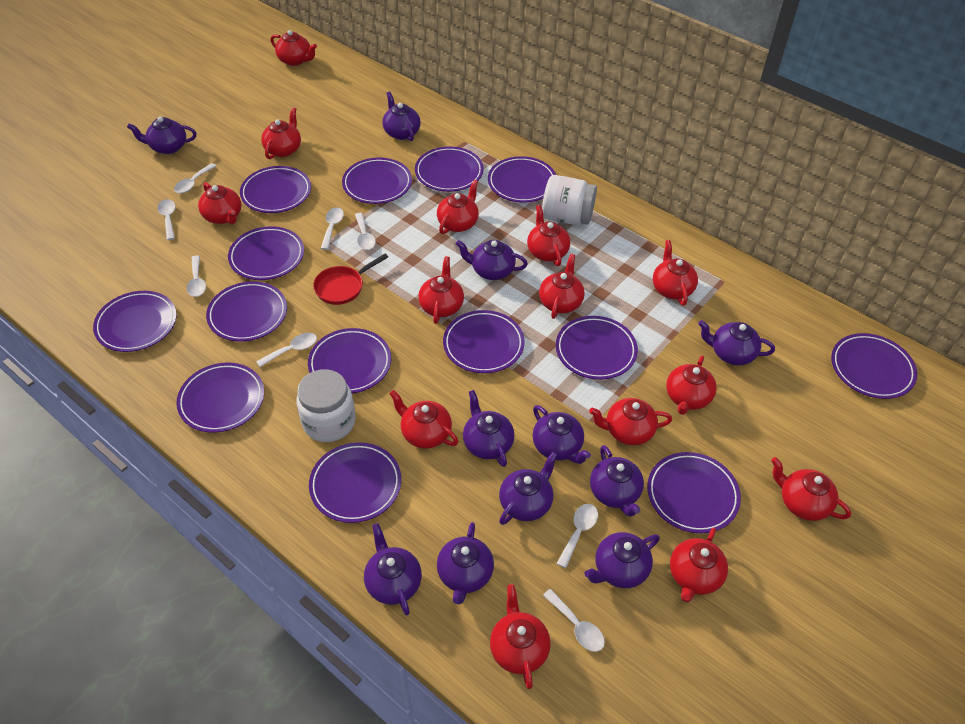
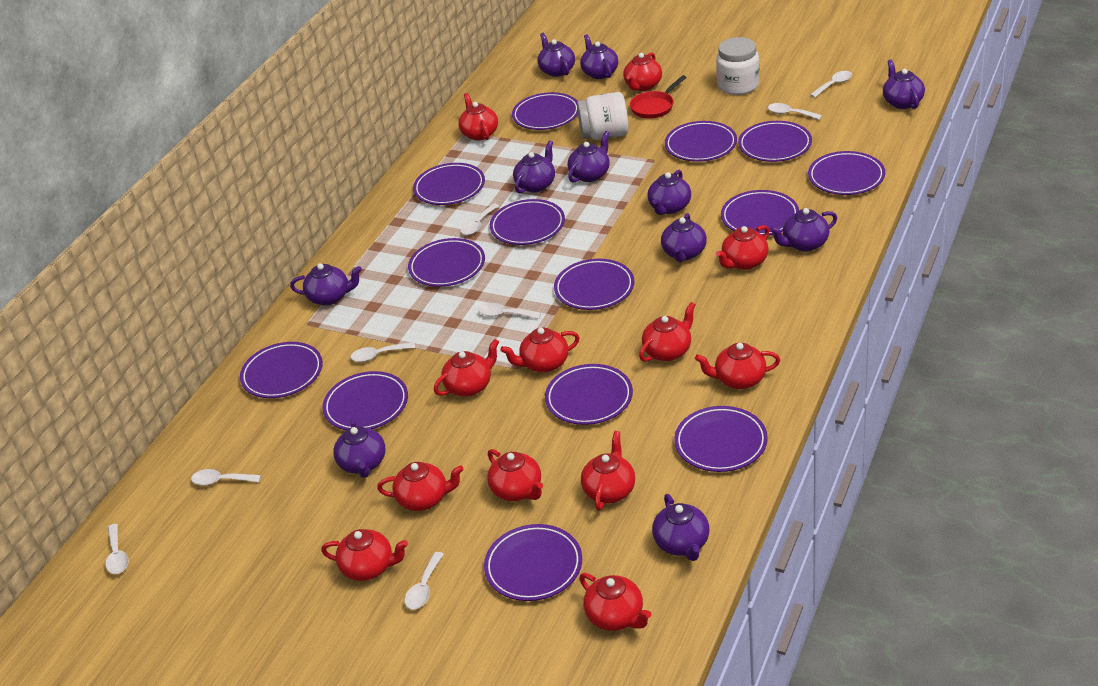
red teapot: [198,182,241,224] [261,107,301,159] [271,30,317,66] [389,390,458,449] [418,256,464,324] [437,180,479,234] [490,584,551,689] [527,205,570,266] [539,254,585,319] [589,398,672,445] [653,240,698,306] [666,355,717,415] [670,527,728,603] [771,457,851,521] = 14 -> [321,529,408,581] [377,462,464,511] [434,339,499,397] [459,93,498,141] [487,449,543,501] [500,328,580,373] [579,573,651,631] [581,431,635,511] [623,52,662,91] [639,302,696,362] [695,343,780,389] [716,225,769,270] = 12

